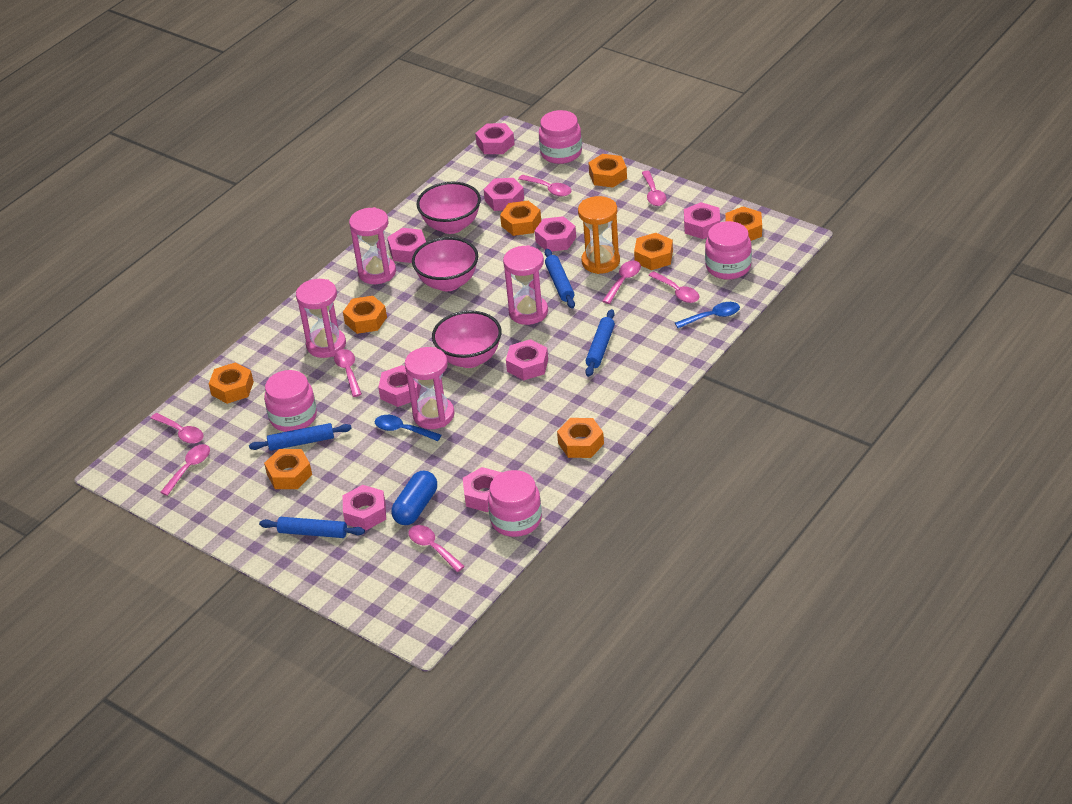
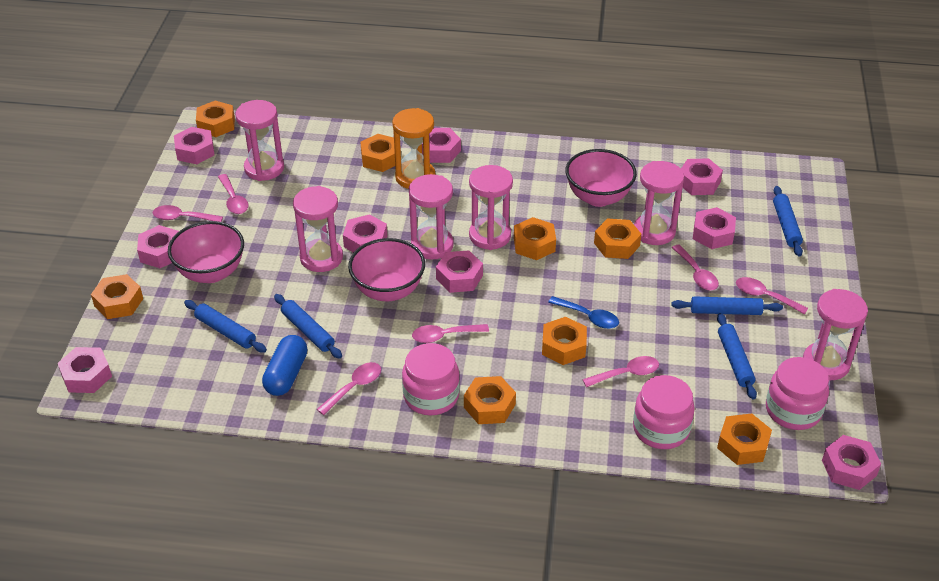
blue rolling pin: [249,423,352,451] [259,517,365,538] [545,249,575,309] [585,309,615,377] = 4 -> [184,300,267,353] [274,294,342,359] [671,296,783,315] [717,313,757,400] [773,186,803,257] = 5
blue spoon: [375,415,441,441] [675,302,740,328] = 2 -> [548,296,619,329] = 1
pink hourglass: [296,279,346,358] [349,207,396,284] [405,347,455,429] [503,245,548,325] = 4 -> [235,100,284,181] [293,186,343,272] [409,174,454,259] [469,165,513,250] [634,161,684,245] [803,289,868,380] = 6
pink jar: [264,370,317,432] [488,470,542,537] [539,110,582,164] [705,221,752,280] = 4 -> [402,343,460,415] [633,375,695,449] [766,357,829,430] = 3
pink spoon: [151,413,204,444] [160,444,210,496] [334,349,362,397] [408,525,465,572] [518,175,572,196] [602,260,641,304] [642,171,667,206] [648,271,699,303] = 8 -> [153,205,223,222] [218,174,249,214] [317,362,381,415] [412,324,489,343] [582,356,659,387] [672,245,719,291] [736,277,808,315] = 7

